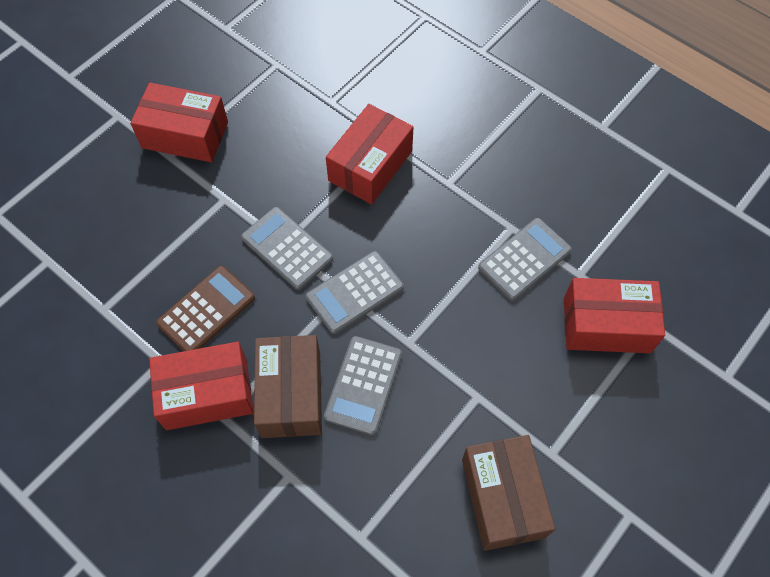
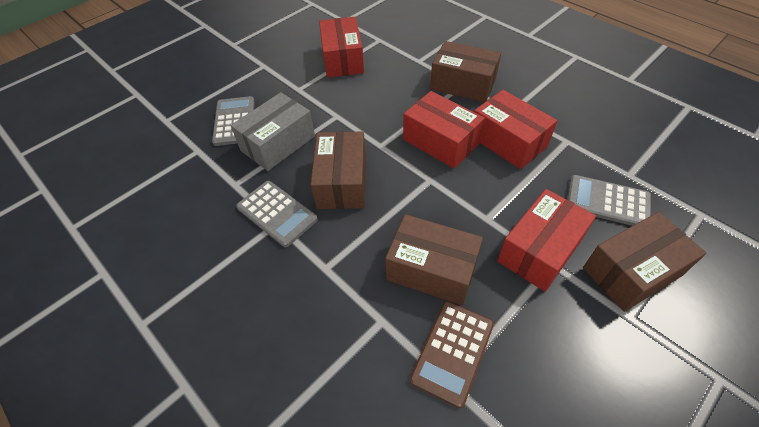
brown box: [254,335,322,438] [462,435,555,551] = 2 -> [310,131,366,209] [385,214,483,305] [430,41,501,102] [583,212,706,312] = 4
grey box: none = 0 -> [230,92,315,171] = 1
grey calculator: [241,207,333,290] [306,251,404,334] [324,336,402,435] [478,218,572,301] = 4 -> [212,96,255,146] [236,181,318,247] [567,175,651,226] = 3

